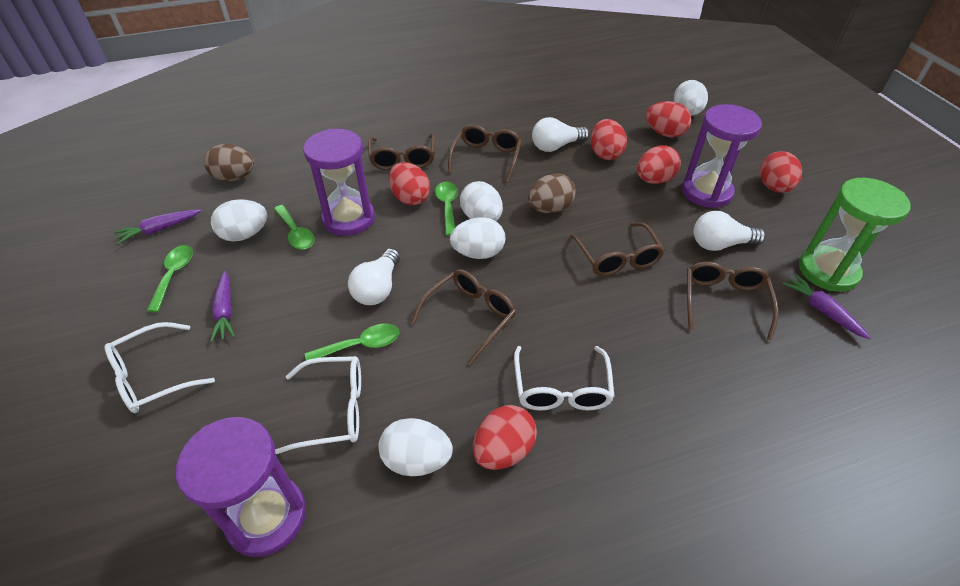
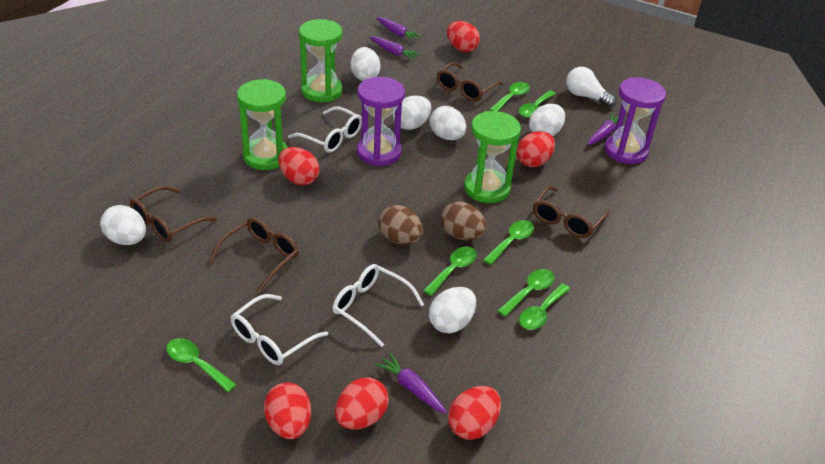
brown glasses: [368,133,435,170] [411,269,516,365] [448,125,522,183] [569,222,665,276] [687,262,779,340] = 5 -> [130,186,217,242] [209,217,299,293] [437,62,504,101] [533,186,610,238] = 4
green hourglass: [799,178,911,292] = 1 -> [237,79,288,170] [299,19,342,102] [464,111,521,203] = 3
green spoon: [147,245,193,312] [274,205,315,249] [305,324,399,360] [435,182,458,236] = 4 -> [166,338,237,392] [423,247,477,296] [483,220,534,265] [489,82,530,111] [497,269,555,317] [519,90,556,118] [519,284,570,330] = 7
purple carrot: [114,209,201,244] [210,271,235,342] [783,274,871,340] = 3 -> [370,36,420,61] [375,353,447,413] [376,17,422,42] [588,113,626,145] = 4
purple hourglass: [176,417,306,557] [303,129,375,236] [682,104,762,208] = 3 -> [357,77,405,166] [605,77,666,164] = 2
white egg: [211,199,268,242] [378,418,453,476] [450,217,505,259] [460,181,503,221] [674,80,708,116] = 5 -> [100,205,146,245] [351,47,381,81] [393,96,431,130] [429,287,476,333] [430,106,466,140] [529,104,565,136] = 6
white light bulb: [348,248,400,305] [532,117,590,152] [694,211,766,251] = 3 -> [566,67,616,107] = 1

